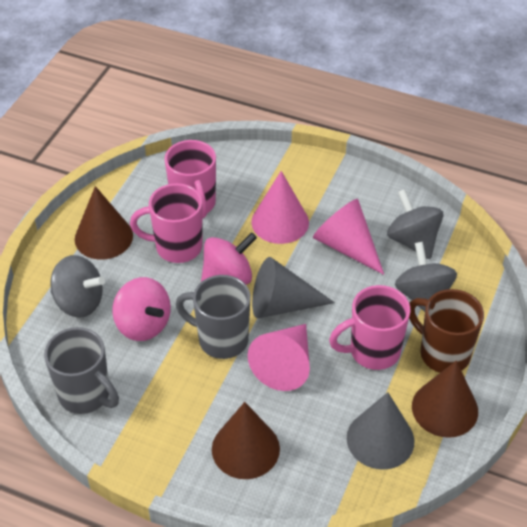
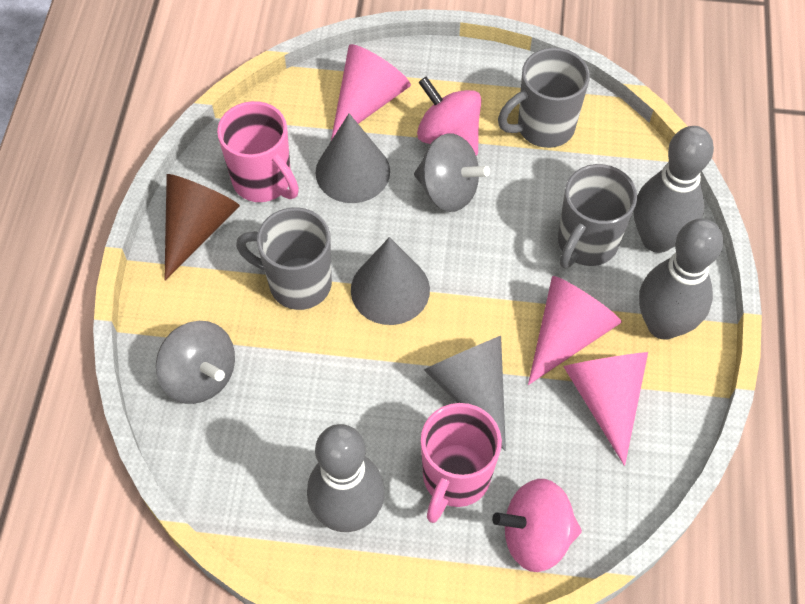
brown cone: [75,186,133,260] [212,402,280,479] [412,361,478,438] = 3 -> [164,174,240,281] = 1
brown mug: [409,289,484,373] = 1 -> none = 0
grey bowling pin: none = 0 -> [307,424,385,532] [634,126,714,253] [639,218,723,340] = 3
grey cone: [252,257,335,318] [347,392,414,470] = 2 -> [315,113,390,203] [351,237,430,325] [424,336,506,451] = 3
grey mug: [44,327,119,414] [176,275,251,359] = 2 -> [236,207,332,310] [498,48,590,148] [558,164,637,268] = 3
grey spinning top: [50,255,105,318] [387,189,443,259] [395,242,457,312] = 3 -> [156,321,235,404] [414,133,490,212] = 2
pink mug: [130,183,202,263] [164,140,216,219] [329,285,410,370] = 3 -> [217,101,299,202] [421,403,502,523] = 2

